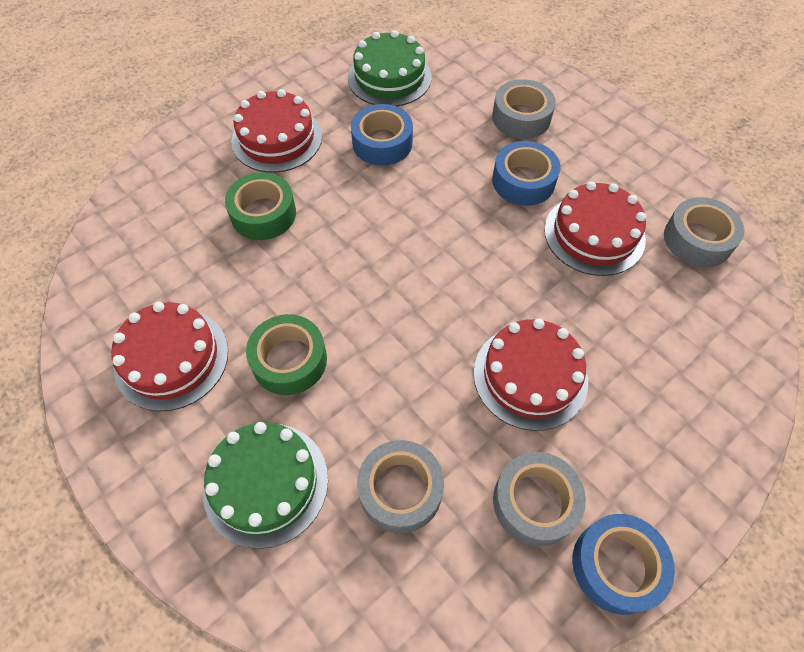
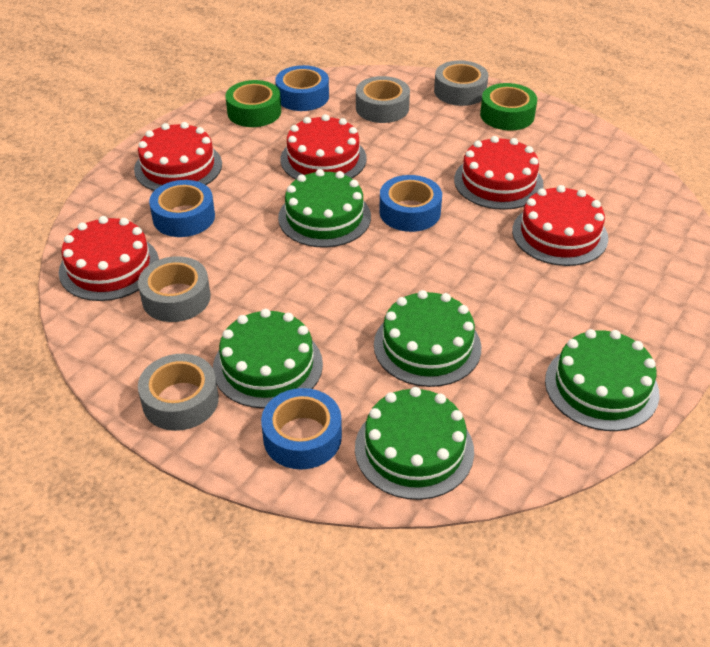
blue tape: [351,104,413,166] [492,141,560,206] [572,514,675,615] = 3 -> [149,180,215,237] [261,388,342,469] [275,65,329,111] [379,175,442,232] = 4
green cake: [203,422,328,549] [348,30,432,106] = 2 -> [213,309,323,409] [278,169,371,247] [355,387,474,500] [374,290,481,387] [545,329,659,431] = 5
red cake: [111,302,228,411] [231,89,322,173] [473,318,588,431] [544,181,646,276] = 4 -> [59,216,159,301] [134,122,222,191] [280,114,367,180] [454,136,544,210] [512,185,608,266] = 5

